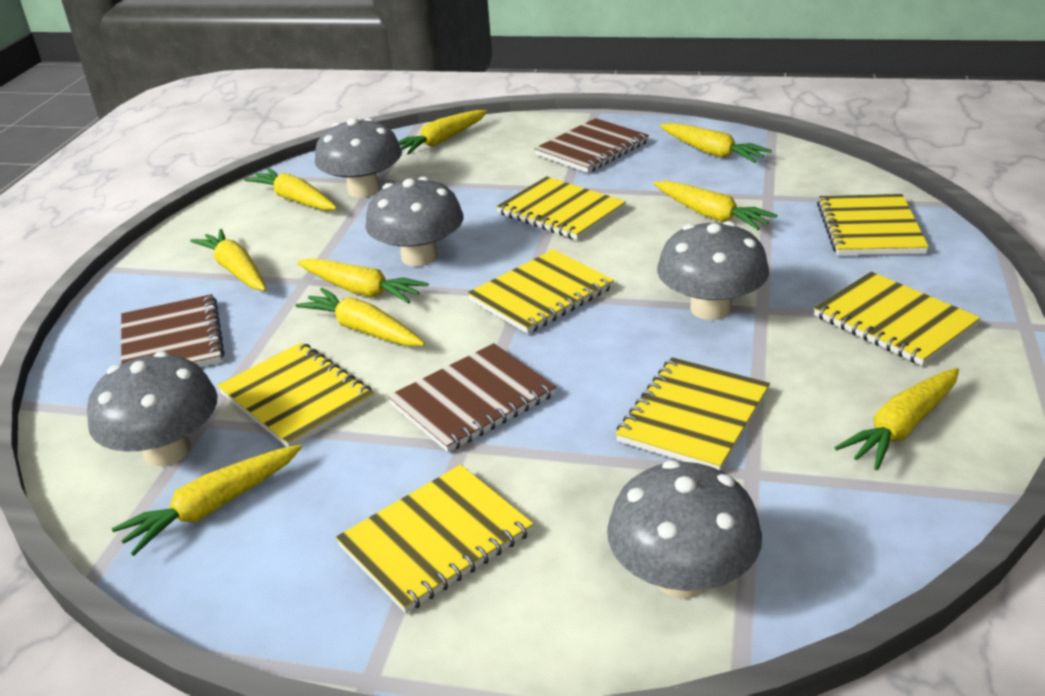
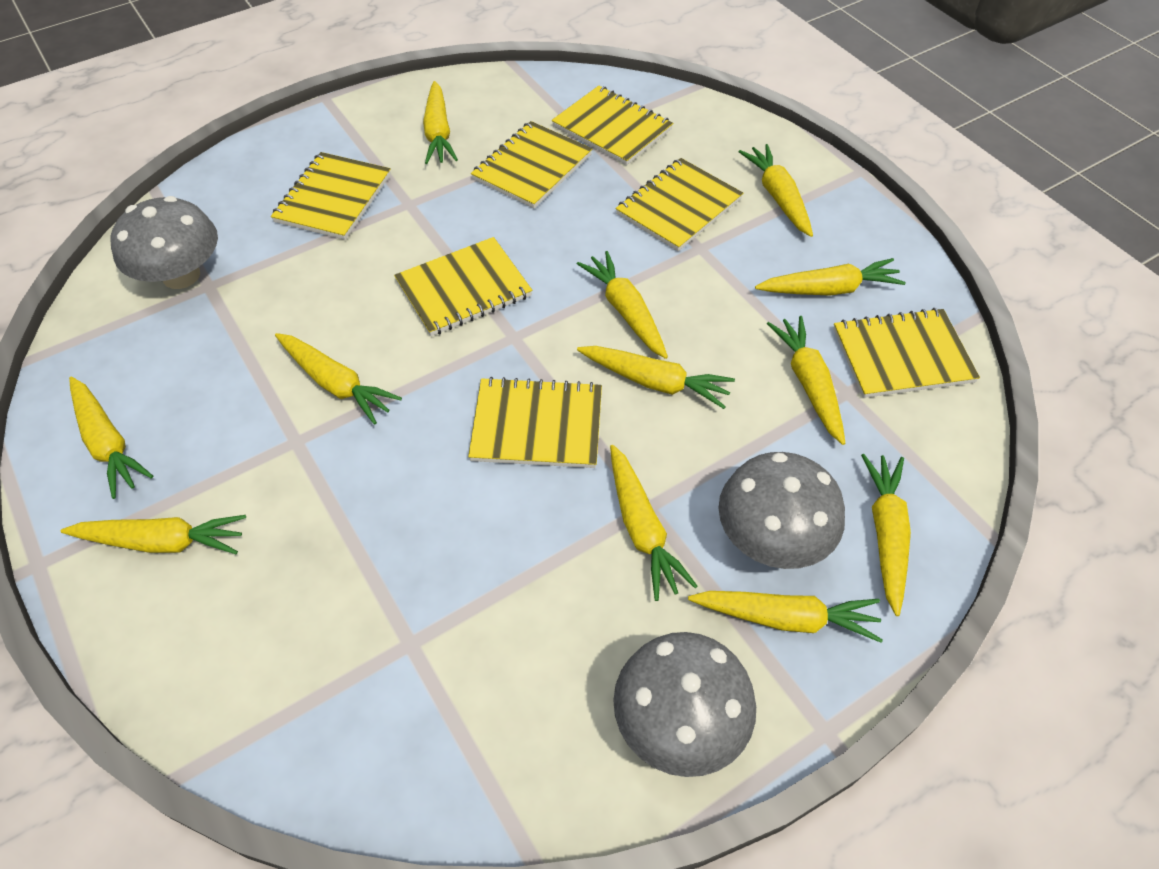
brown notebook: [121,294,225,367] [388,343,556,452] [534,118,649,173] = 3 -> none = 0
grey mushroom: [87,351,218,466] [315,118,402,197] [365,177,464,267] [607,460,762,599] [657,221,769,320] = 5 -> [110,196,218,289] [613,632,756,777] [719,452,845,569] = 3
yellow carrot: [112,444,302,556] [190,229,266,291] [244,168,337,210] [295,288,425,346] [297,258,429,304] [398,110,487,155] [653,181,778,230] [660,123,772,163] [834,368,959,470] = 9 -> [61,515,246,554] [69,377,153,499] [275,333,402,425] [423,81,458,164] [577,251,668,359] [577,346,735,409] [610,445,697,601] [688,591,883,643] [739,144,813,237] [755,258,906,295] [767,316,846,445] [861,454,911,616] = 12

